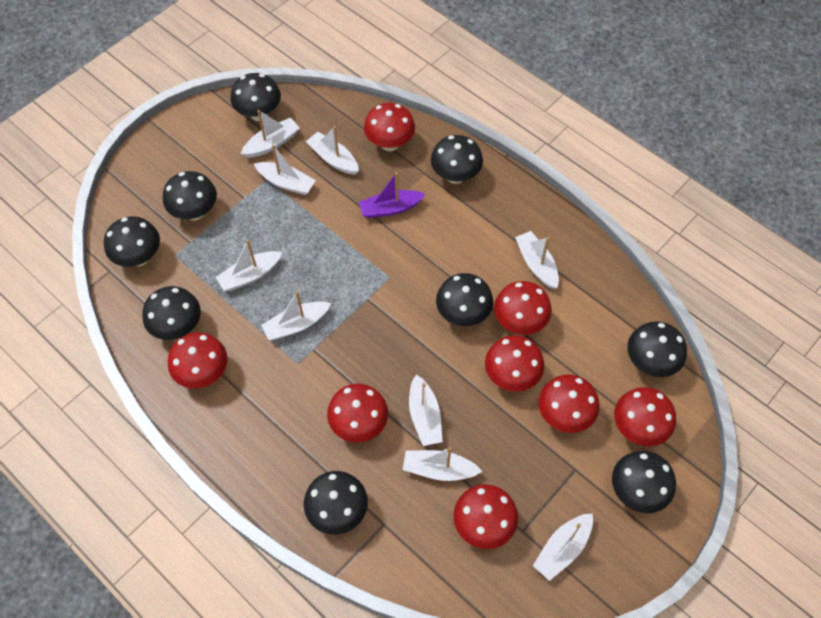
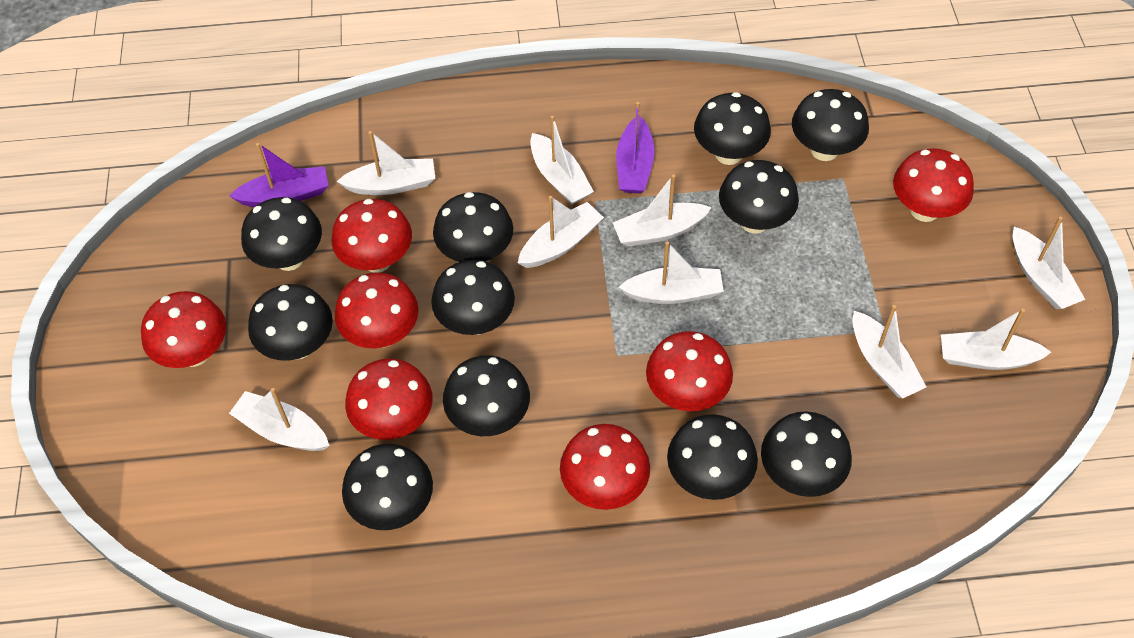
black mushroom: [104,216,160,267] [142,286,201,340] [163,171,217,221] [231,73,281,121] [304,471,368,535] [431,135,483,184] [436,273,493,326] [612,451,676,513] [627,321,687,377] = 9 -> [241,197,322,271] [248,284,333,360] [342,444,433,530] [431,260,515,335] [433,192,513,262] [443,355,530,436] [667,414,758,500] [694,92,771,165] [719,160,799,233] [761,411,852,497] [792,89,869,161] = 11
purple boat: [359,172,426,218] = 1 -> [229,143,329,207] [616,102,654,193] = 2
red mushroom: [168,332,227,388] [327,384,388,443] [364,103,415,151] [453,484,518,549] [485,335,544,392] [494,281,552,335] [538,374,599,433] [614,387,676,446] = 8 -> [141,291,226,368] [331,199,412,273] [335,272,419,348] [345,358,433,440] [560,424,650,510] [646,331,733,411] [893,148,974,222] = 7

